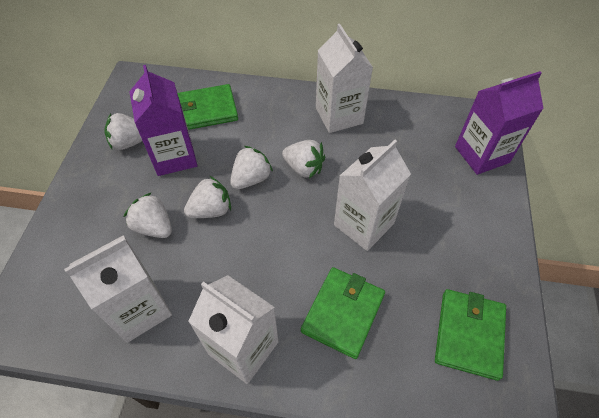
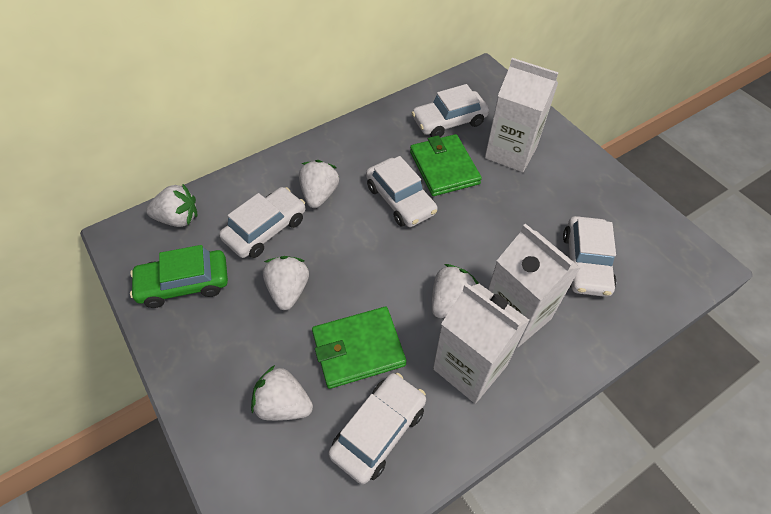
green car: none = 0 -> [130,245,228,308] = 1
green wallet: [177,84,238,130] [301,267,385,359] [435,289,506,381] = 3 -> [312,307,407,389] [410,134,482,196] = 2
purple carton: [129,65,197,176] [455,71,544,175] = 2 -> none = 0
white car: none = 0 -> [219,187,305,258] [328,373,426,484] [366,156,438,227] [412,84,489,137] [563,216,616,297] = 5
white carton: [64,235,172,343] [188,275,279,384] [316,24,373,133] [334,140,411,251] = 4 -> [433,283,530,404] [485,58,559,172] [488,224,580,348] = 3

